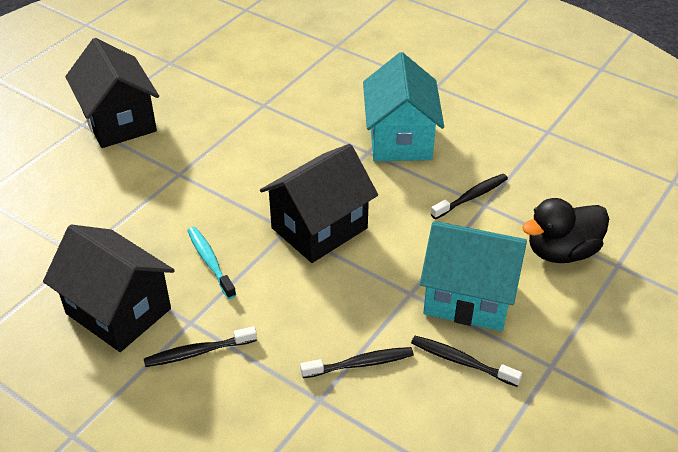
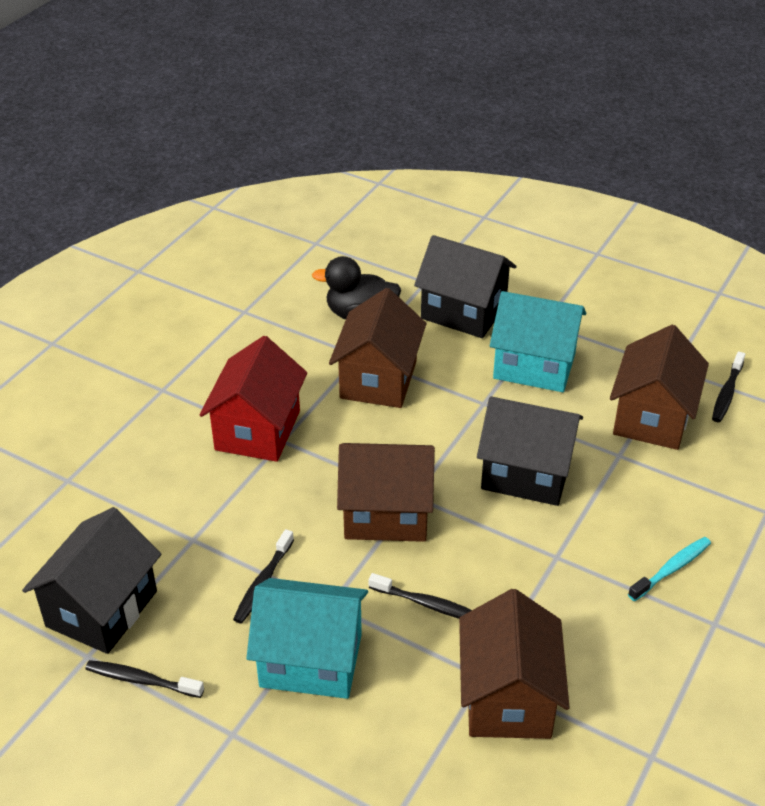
brown house: none = 0 -> [329,288,426,408] [337,443,435,542] [459,589,570,739] [610,325,709,450] = 4
red house: none = 0 -> [200,336,307,462] = 1

